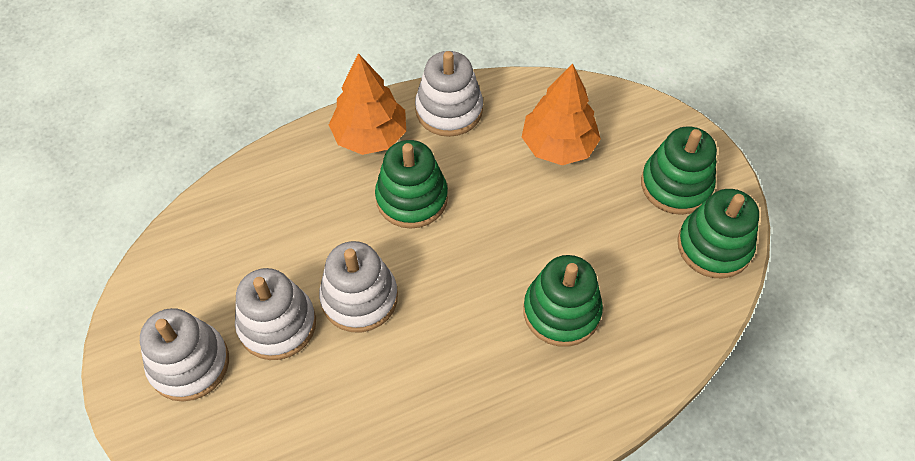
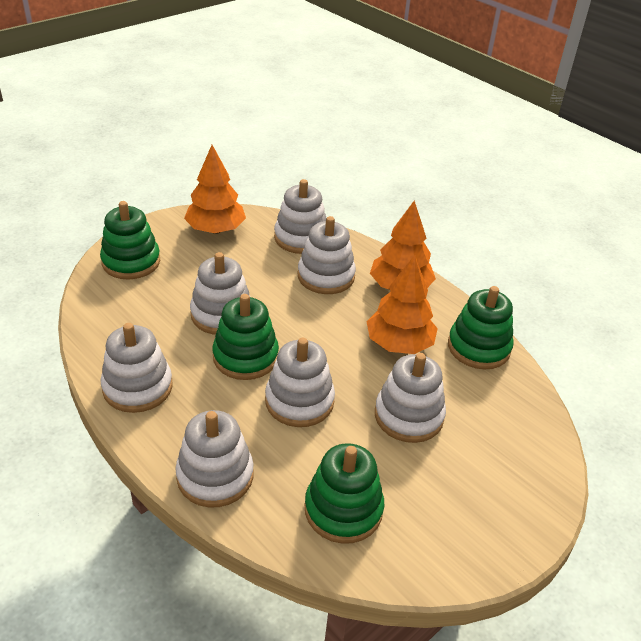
orange tree: [329,53,406,155] [522,64,601,165] = 2 -> [184,145,246,234] [366,255,438,354] [370,200,436,290] = 3
white stacking toy: [140,308,229,402] [235,268,316,360] [319,241,398,332] [415,51,483,137] = 4 -> [100,323,173,413] [176,410,254,507] [190,252,250,335] [265,338,335,427] [274,179,326,254] [297,216,356,294] [375,353,446,443] = 7

